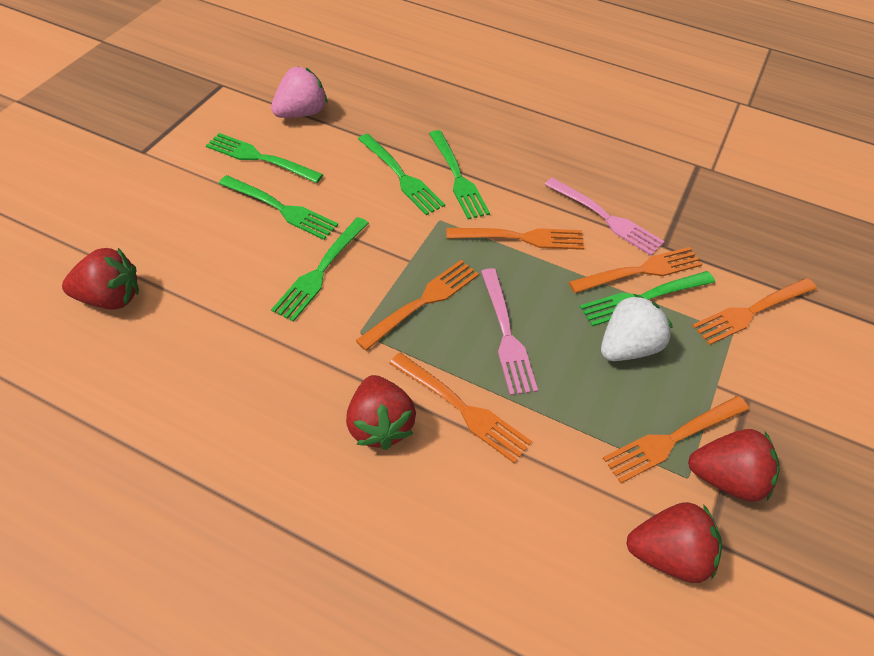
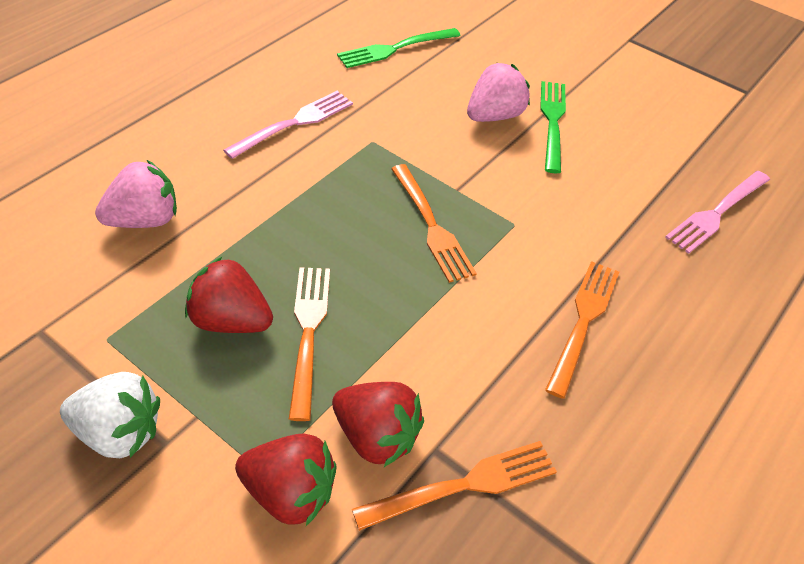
green fork: [206,133,324,183] [219,175,338,240] [271,217,369,322] [358,134,445,215] [429,130,490,219] [580,271,715,326] = 6 -> [337,28,461,68] [540,81,566,173] = 2
orange fork: [355,260,479,351] [389,353,532,463] [446,228,584,250] [569,247,703,293] [603,396,749,483] [692,278,817,345] = 6 -> [289,267,330,421] [352,441,557,531] [391,164,477,283] [545,261,619,399] = 4
pink strawberry: [271,67,327,118] = 1 -> [95,160,177,228] [467,63,530,122] = 2
red strawberry: [62,248,139,310] [346,375,416,450] [626,502,722,583] [688,429,780,502] = 4 -> [185,256,273,333] [235,434,337,526] [332,382,424,467] = 3

